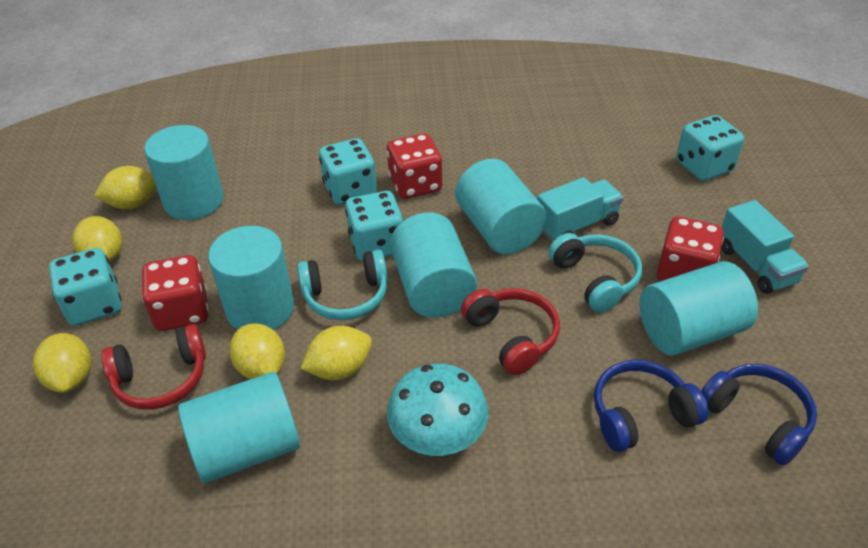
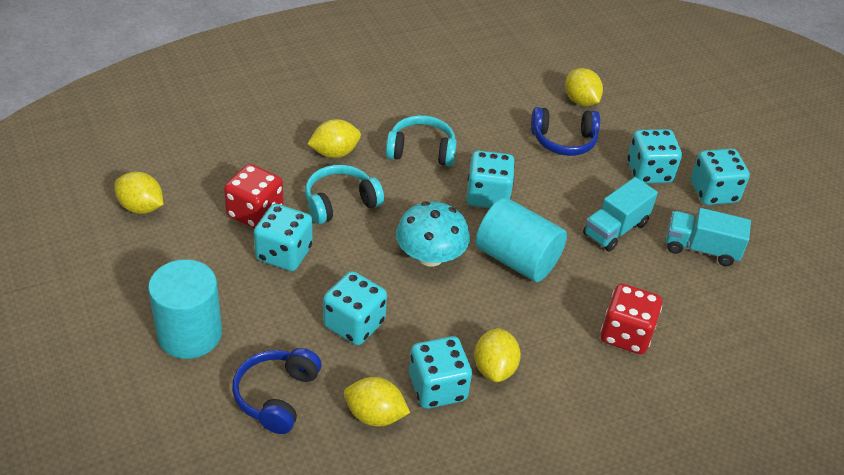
red dice: [142,255,209,331] [387,133,442,199] [657,216,724,281] = 3 -> [224,164,284,229] [600,283,662,354] = 2
red headphones: [101,324,206,410] [461,288,560,375] = 2 -> none = 0
turquoise cylinder: [144,125,224,220] [178,372,300,483] [208,226,294,330] [390,213,477,318] [455,159,547,254] [639,261,758,356] = 6 -> [148,259,222,359] [476,198,567,282] = 2
turquoise dice: [49,248,122,326] [319,138,377,205] [345,191,404,261] [676,115,744,181] = 4 -> [254,204,313,271] [323,271,387,345] [409,336,472,409] [466,151,515,208] [627,129,682,184] [691,149,750,205] = 6

